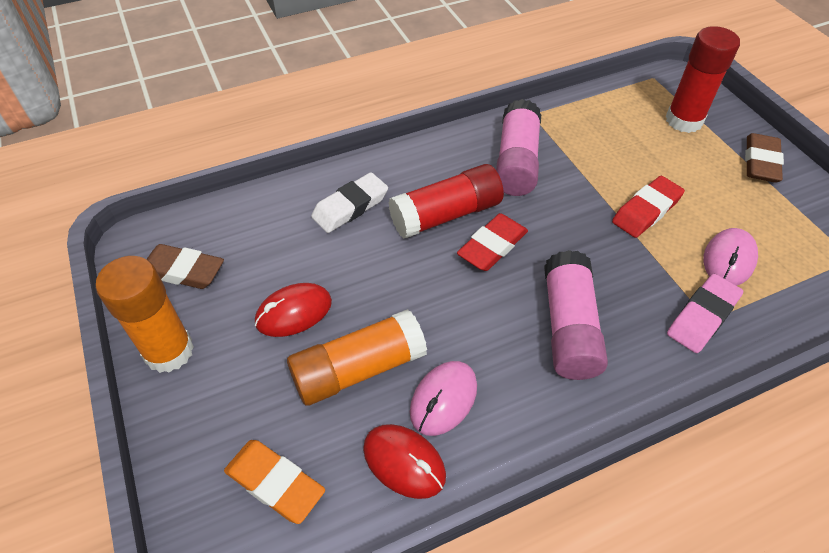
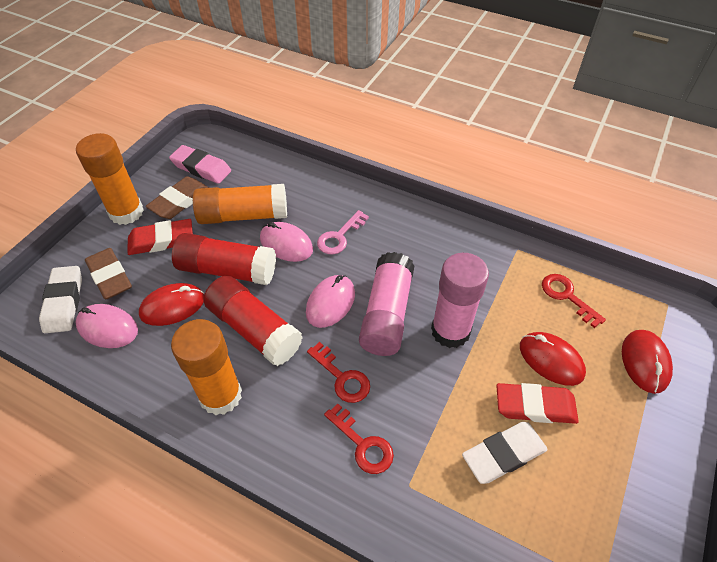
orange eraser: [224,440,325,524] = 1 -> none = 0
orange glue stick: [96,256,194,373] [287,309,427,405] = 2 -> [76,133,144,225] [171,319,242,416] [193,184,287,224] = 3
pink key: none = 0 -> [317,210,369,255] = 1
pink mouse: [410,361,477,436] [704,228,758,286] = 2 -> [75,304,138,348] [260,222,313,262] [306,275,355,328] = 3
red key: none = 0 -> [307,342,370,403] [324,404,394,474] [542,274,606,328] = 3
red mouse: [255,283,332,337] [363,424,446,499] = 2 -> [139,283,204,326] [520,332,586,386] [622,330,673,394] = 3
white eraser: [311,172,388,233] = 1 -> [39,266,82,333] [462,422,548,484] = 2

